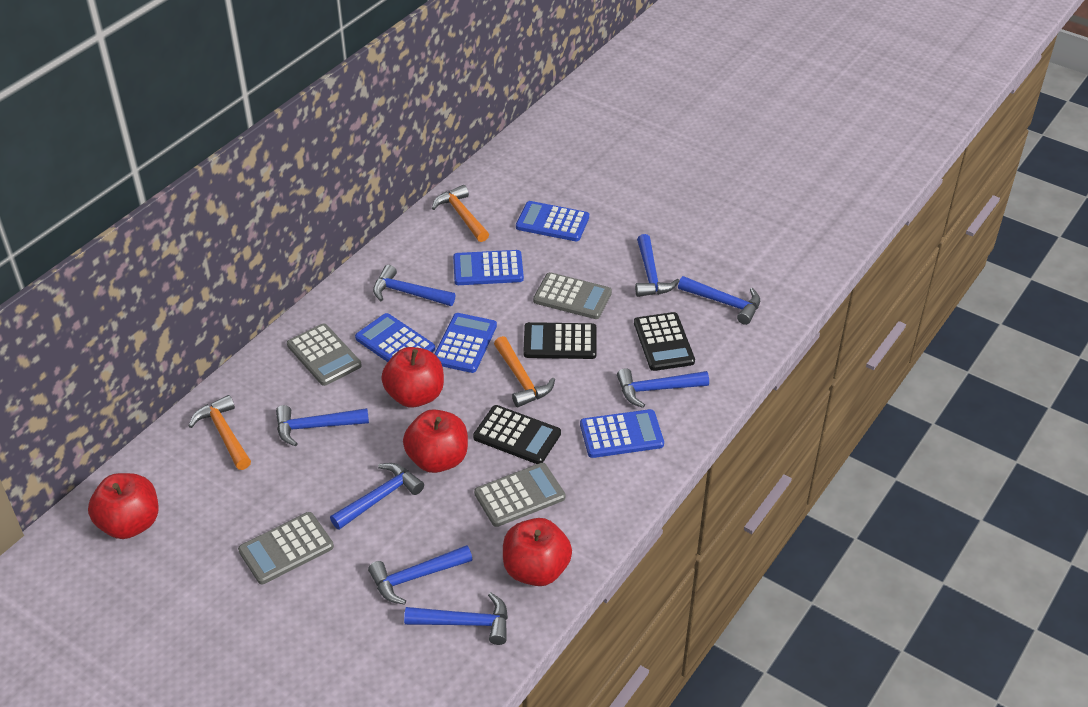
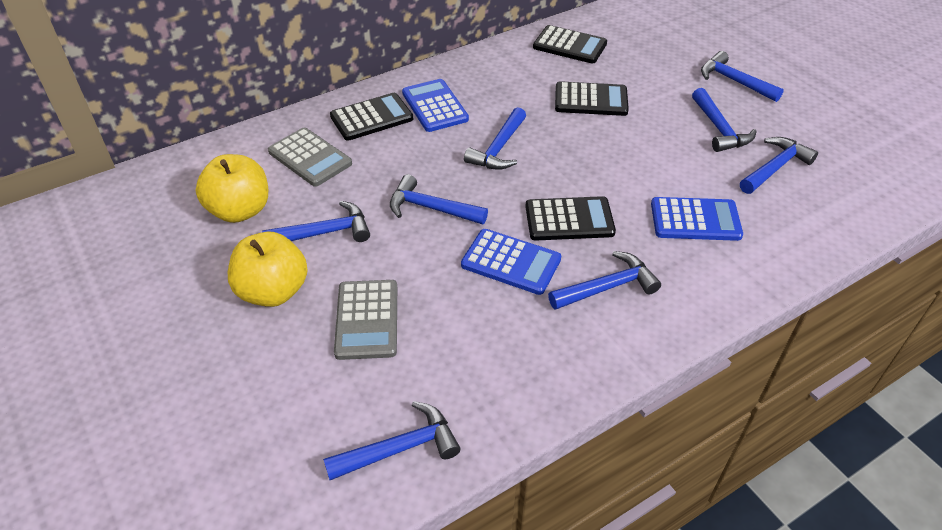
black calculator: [473,405,561,464] [523,322,597,359] [634,312,695,371] = 3 -> [330,93,413,141] [525,196,616,241] [533,25,607,64] [555,81,629,116] = 4
blue calculator: [355,313,435,362] [434,313,497,373] [453,250,524,285] [516,201,589,241] [580,409,664,458] = 5 -> [402,79,469,132] [461,229,561,295] [651,197,743,241] = 3
grey calculator: [238,512,334,584] [287,324,362,386] [474,463,565,527] [533,272,612,319] = 4 -> [268,128,352,187] [334,280,397,360] = 2
orange hammer: [189,395,251,470] [432,185,489,242] [494,336,555,407] = 3 -> none = 0
red apple: [88,473,158,539] [381,347,444,408] [403,409,468,473] [503,518,572,586] = 4 -> none = 0
yellow apple: none = 0 -> [196,154,269,223] [228,232,308,307] = 2

